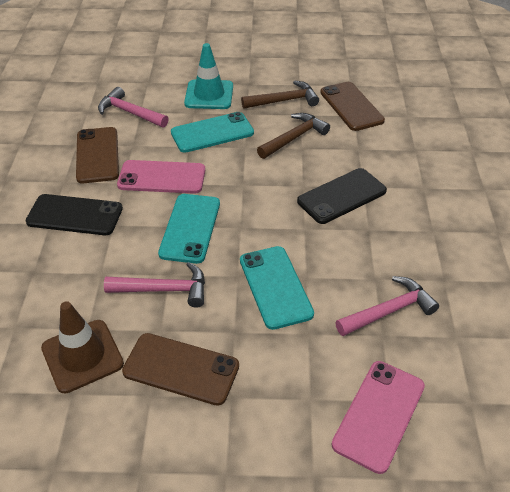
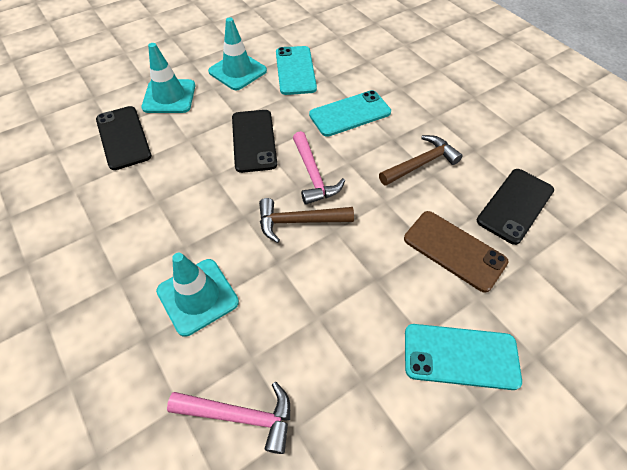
black phone: [25,194,123,235] [297,168,387,224] = 2 -> [96,106,152,170] [232,110,277,173] [477,169,554,245] = 3
brown phone: [76,127,119,184] [122,333,239,406] [320,82,385,131] = 3 -> [404,211,508,293] = 1
brown traffic cone: [41,301,124,393] = 1 -> none = 0
pink hammer: [98,87,169,128] [104,262,205,308] [335,276,439,336] = 3 -> [167,382,290,454] [293,131,345,205] = 2
pink phone: [117,160,205,194] [332,361,425,474] = 2 -> none = 0
turquoise traffic cone: [184,43,233,109] = 1 -> [141,43,195,113] [156,253,239,337] [208,17,267,90] = 3

